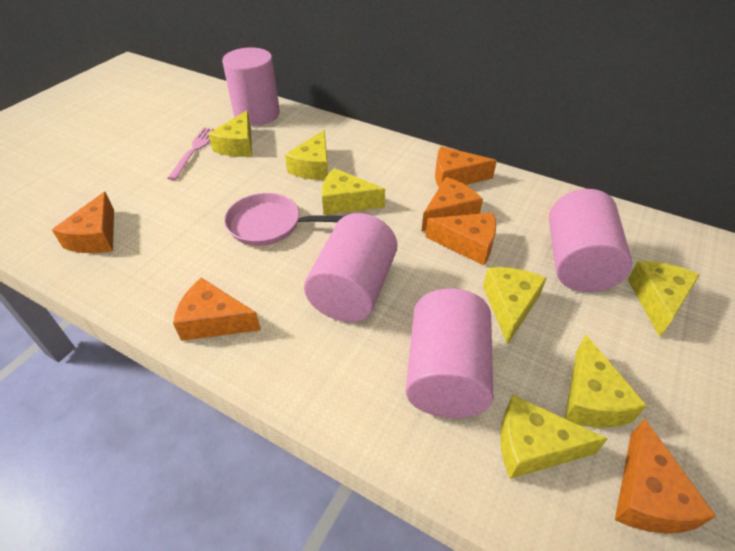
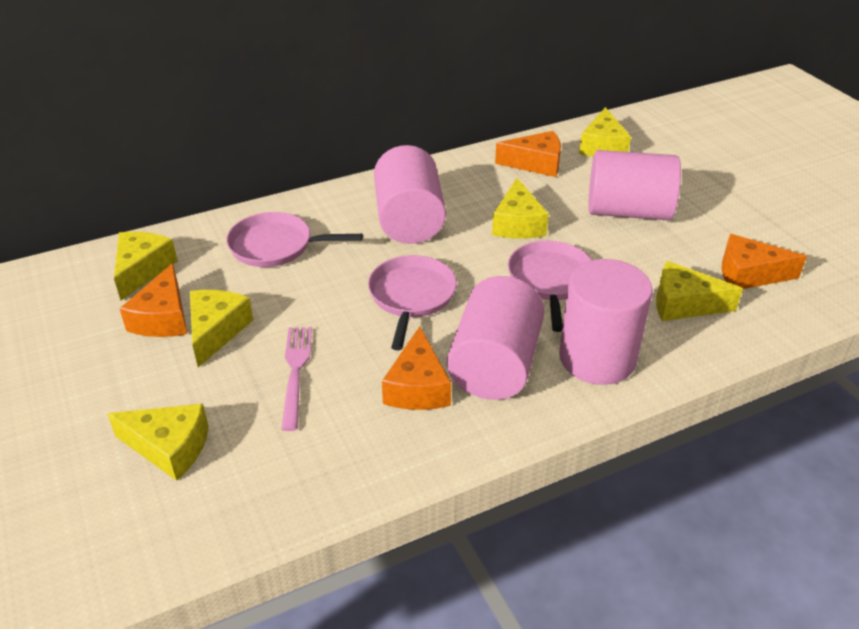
orange cheese: [52,192,114,253] [173,278,261,341] [421,177,483,232] [425,213,496,265] [435,146,497,187] [615,419,716,534] = 6 -> [119,263,187,337] [382,326,451,410] [495,131,561,177] [722,234,807,289] = 4
pink pan: [224,193,344,246] = 1 -> [226,212,363,267] [368,255,457,350] [508,241,592,332] = 3
yellow cheese: [208,110,252,157] [285,130,328,180] [322,168,385,215] [483,267,547,345] [500,395,608,479] [565,335,647,428] [628,261,700,337] = 7 -> [107,404,209,481] [114,232,178,300] [190,290,253,368] [492,178,549,239] [579,107,631,157] [656,261,743,321] = 6

